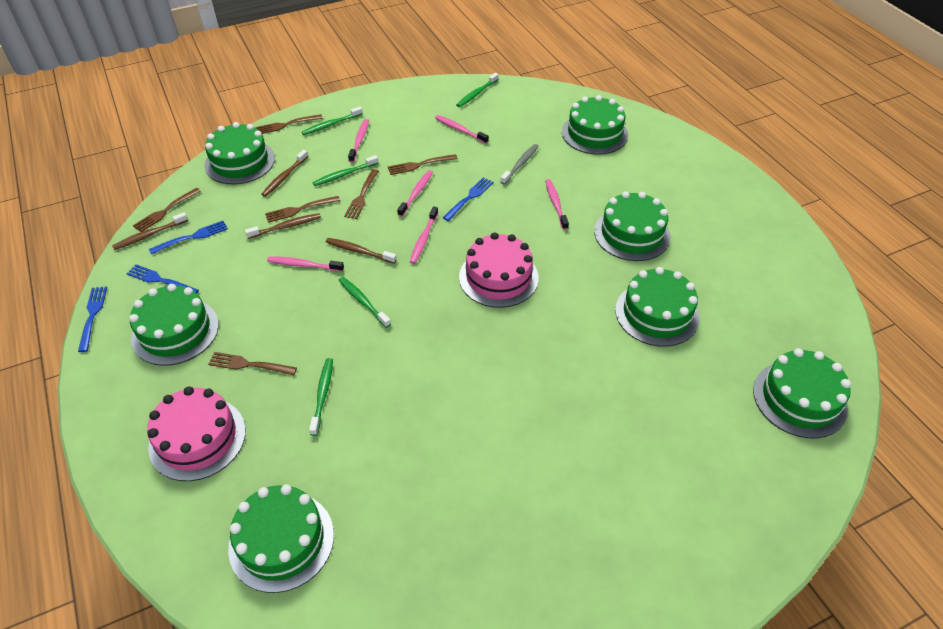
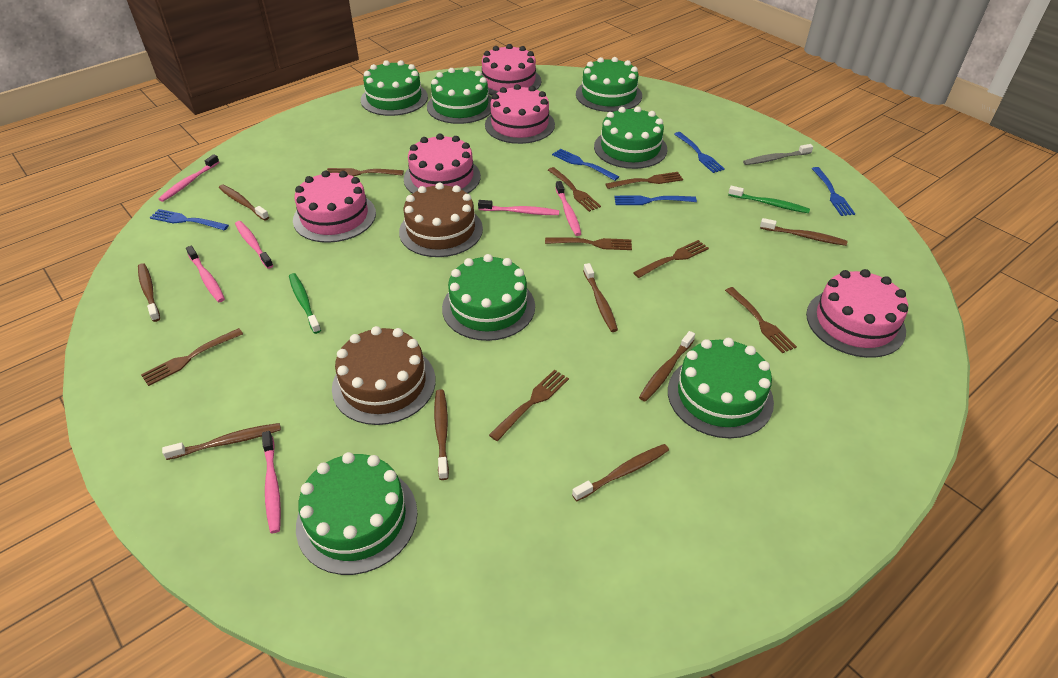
blue fork: [78,286,107,352] [126,264,199,293] [149,221,228,254] [443,177,494,221] = 4 -> [149,209,229,231] [552,149,619,181] [614,196,697,205] [674,132,725,173] [812,167,855,216] = 5
brown cake: none = 0 -> [332,326,436,425] [399,183,483,257] = 2
brown fork: [133,188,201,232] [208,352,297,375] [255,114,323,134] [265,196,340,223] [344,169,379,219] [388,154,458,175] = 6 -> [141,328,243,386] [327,168,404,177] [489,370,569,441] [545,237,632,250] [548,167,601,212] [606,172,683,189] [633,240,709,278] [725,287,797,353] = 8
brown toothbrush: [112,212,188,250] [245,213,321,239] [261,150,308,197] [326,238,397,264] = 4 -> [138,263,160,322] [162,423,281,460] [219,185,269,221] [434,389,449,480] [572,444,669,501] [583,263,618,332] [639,331,695,402] [760,218,847,246] = 8
green toothbrush: [302,106,363,135] [309,358,333,436] [313,155,378,186] [339,277,391,328] [456,73,499,107] = 5 -> [289,273,321,334] [728,186,810,213] = 2
pink cake: [147,386,246,481] [459,232,539,308] = 2 -> [293,170,376,243] [404,134,481,194] [482,44,541,95] [485,84,555,144] [806,269,908,358] = 5

